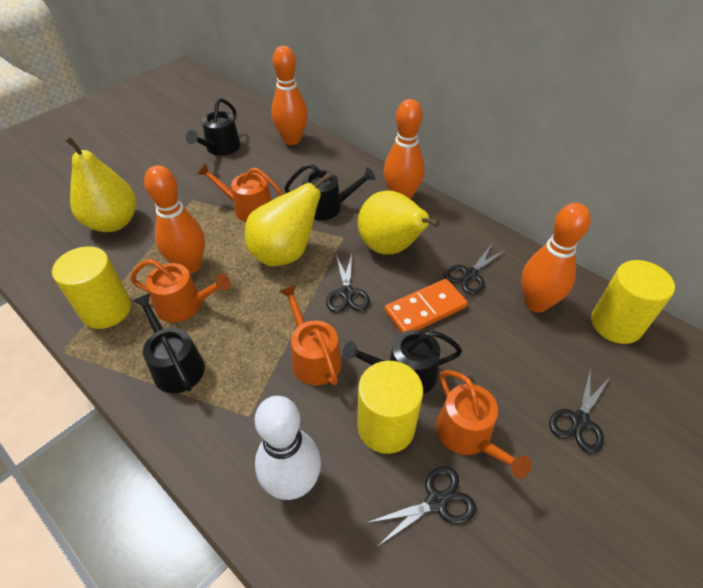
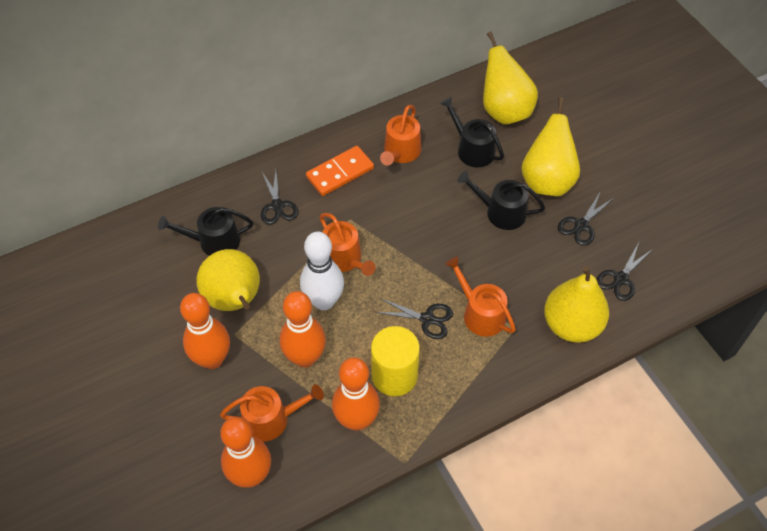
black watering can: [133,293,205,393] [186,98,241,156] [284,164,375,220] [343,330,462,394] = 4 -> [158,207,253,256] [440,97,504,167] [457,171,545,230] = 3
yellow cylinder: [52,246,131,329] [357,361,423,454] [591,260,675,344] = 3 -> [371,326,420,396] = 1
yellow pear: [65,136,136,232] [245,173,332,266] [358,191,440,254] = 3 -> [196,249,260,311] [483,32,538,124] [521,97,580,197] [544,266,609,343] = 4

